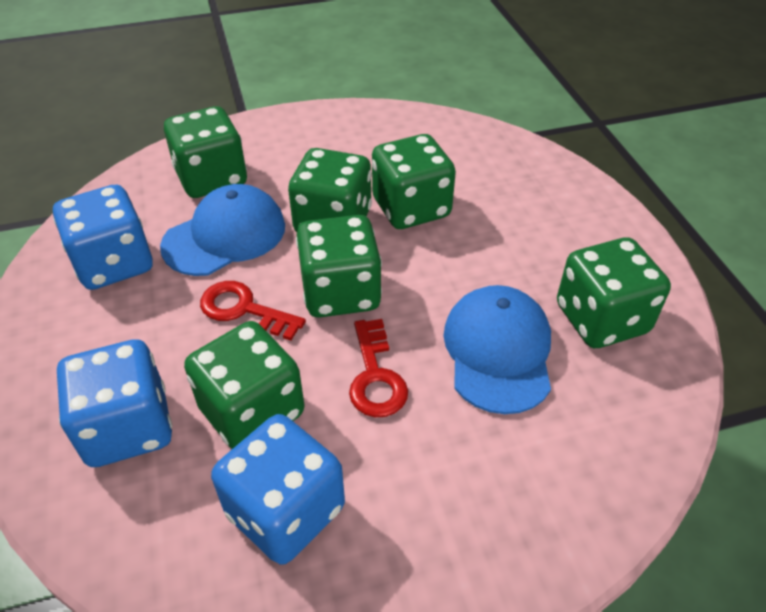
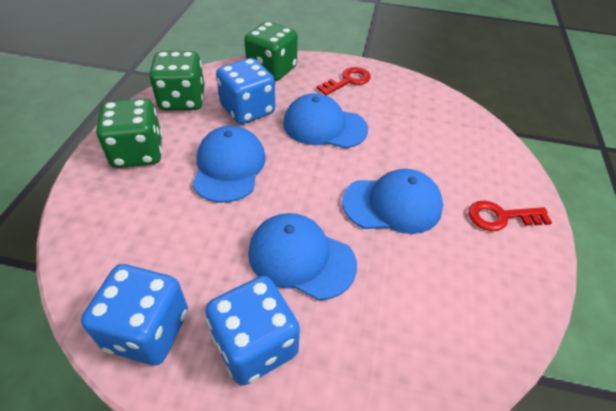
blue cap: [160,184,285,276] [443,285,551,414] = 2 -> [192,126,265,203] [248,213,357,300] [283,93,368,148] [342,169,443,234] = 4
green dice: [164,106,247,198] [184,321,304,449] [288,148,372,232] [296,215,382,318] [372,134,456,229] [557,237,671,348] = 6 -> [96,99,162,168] [149,51,205,110] [244,21,298,81] = 3

